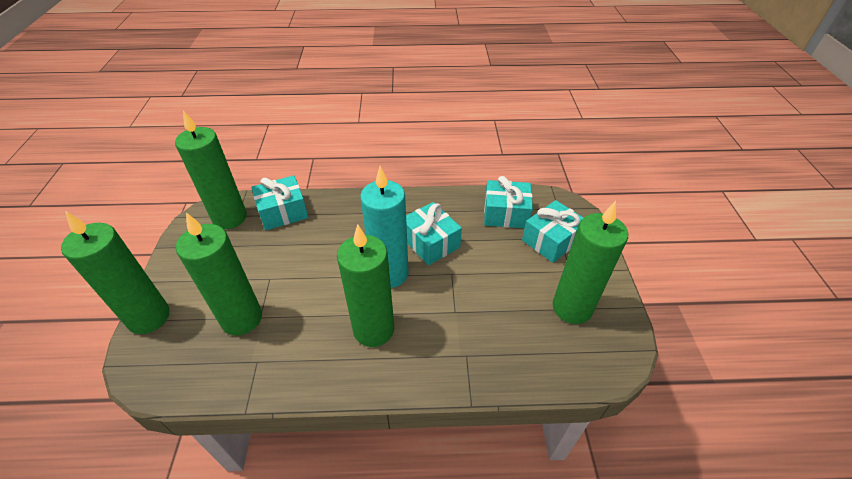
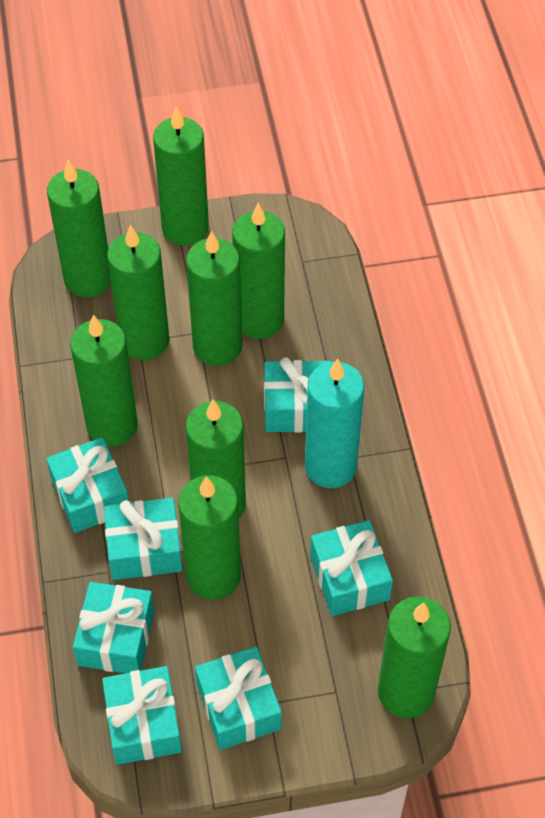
green candle: [61,211,170,334] [175,110,247,229] [176,213,262,336] [337,224,394,347] [553,201,628,324] = 5 -> [47,160,111,297] [70,315,138,446] [107,225,169,360] [153,107,209,245] [178,475,241,600] [186,231,242,366] [186,399,246,518] [232,203,285,339] [378,596,451,718] = 9
turquoise gift: [251,176,308,230] [406,202,462,265] [484,176,533,228] [522,200,583,263] = 4 -> [46,437,129,533] [73,582,155,673] [102,666,182,765] [104,498,182,580] [195,646,282,750] [264,357,331,432] [310,520,393,616] = 7

